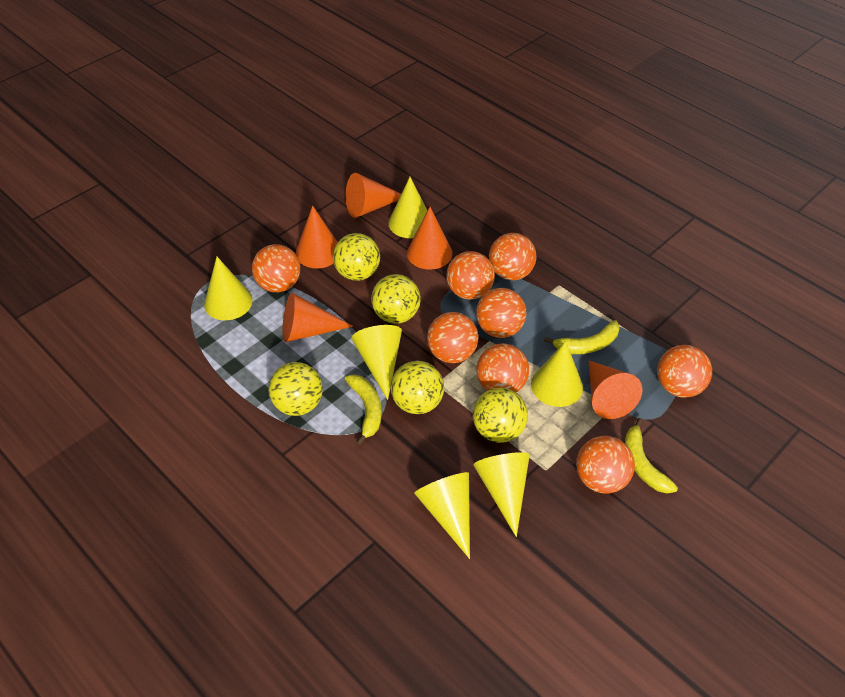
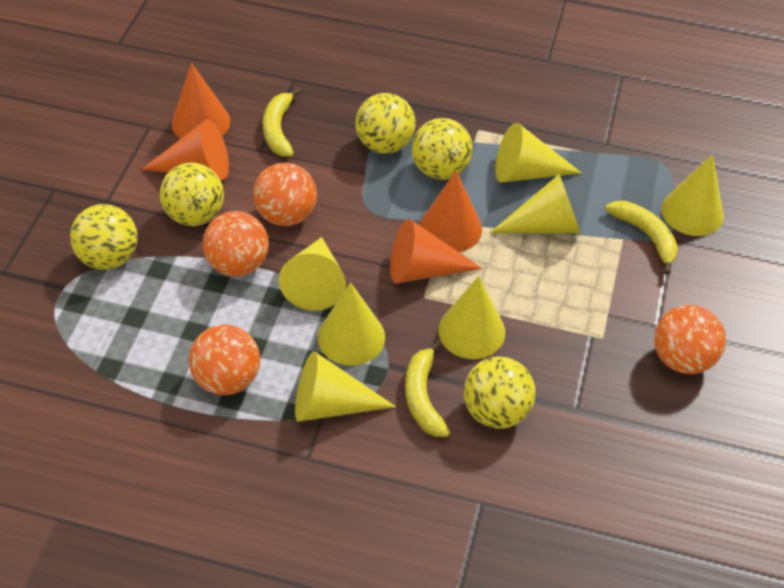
orange ball: [252,244,300,292] [427,312,478,363] [446,251,495,300] [476,288,526,338] [476,343,529,393] [489,233,536,280] [576,436,635,494] [657,345,712,398] = 8 -> [189,324,260,395] [203,211,269,277] [253,163,317,226] [654,305,726,374] = 4
orange cone: [283,293,353,342] [296,206,338,268] [345,173,401,218] [407,207,452,270] [588,360,643,419] = 5 -> [142,119,229,180] [172,63,230,139] [390,219,483,283] [420,171,482,252] = 4
yellow cone: [204,257,252,320] [351,325,402,400] [389,177,428,238] [414,472,470,559] [473,452,530,537] [531,341,583,407] = 6 -> [279,237,346,311] [295,351,396,422] [318,282,385,366] [438,276,505,359] [490,174,581,234] [495,123,581,183] [661,155,724,236] = 7

